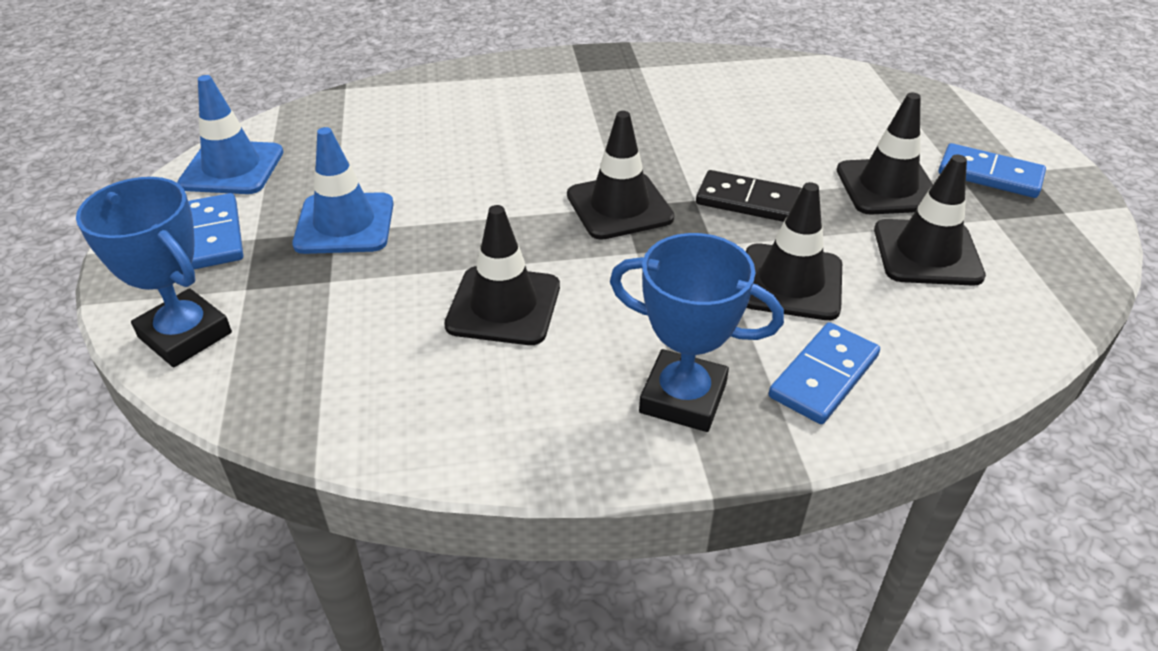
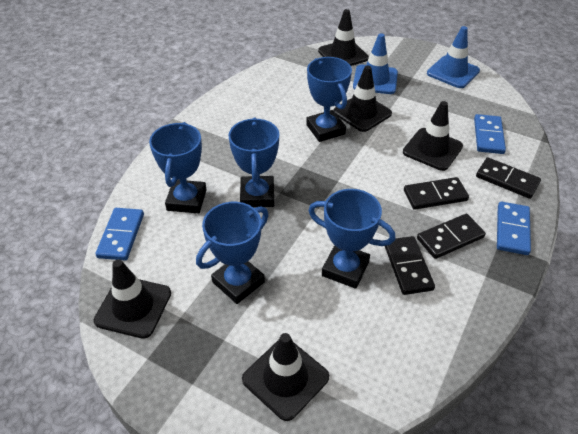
black domino: [696,170,802,222] = 1 -> [385,236,435,295] [404,177,469,210] [417,214,486,259] [476,157,541,199] = 4
blue trophy: [76,177,232,367] [610,233,784,432] = 2 -> [149,122,207,213] [196,202,269,304] [229,118,279,208] [306,57,352,142] [308,189,395,289] = 5

